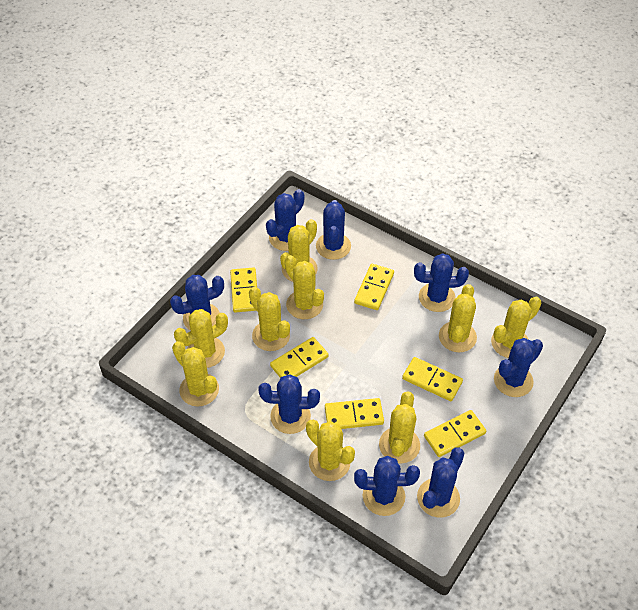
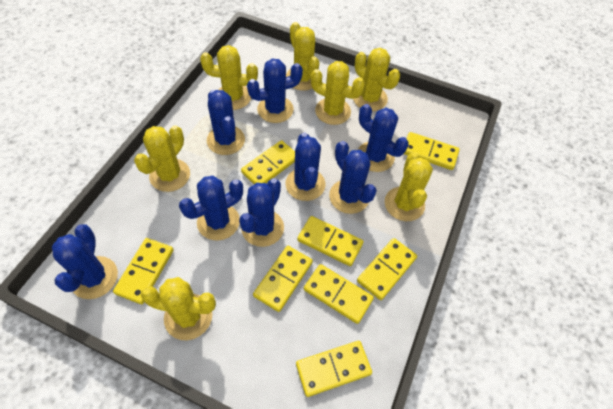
yellow cactus: [172,341,219,407] [174,309,228,368] [249,287,290,351] [280,219,318,282] [285,255,324,319] [306,419,355,481] [379,391,420,464] [439,284,477,352] [491,297,541,358] = 9 -> [134,125,190,192] [141,277,216,340] [200,45,258,110] [286,22,319,91] [310,61,365,125] [353,48,400,111] [385,153,433,221] = 7
yellow domino: [230,267,257,313] [270,337,329,378] [325,398,384,429] [354,264,394,310] [402,357,463,401] [424,410,486,457] = 6 -> [113,238,174,304] [241,140,295,184] [253,246,313,312] [296,341,372,397] [297,216,364,266] [304,264,374,324] [357,238,417,300] [404,132,460,170] = 8

